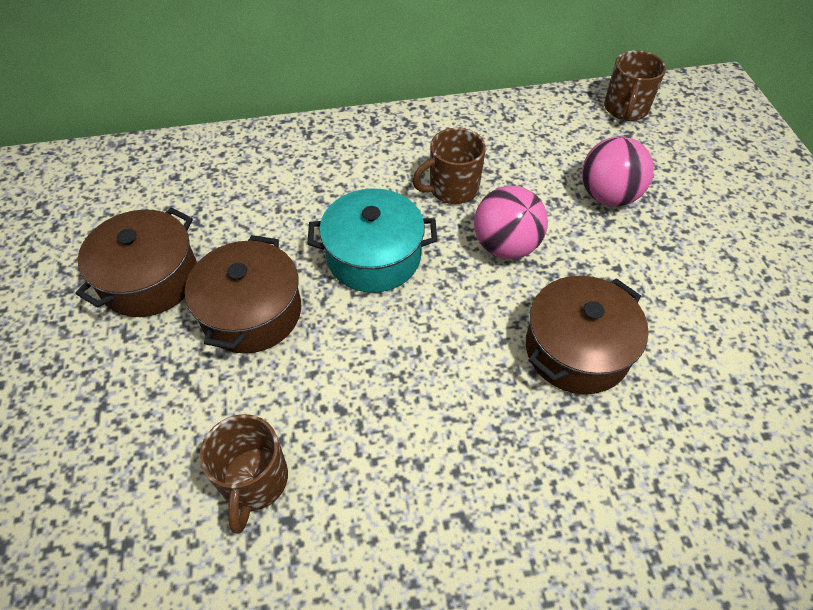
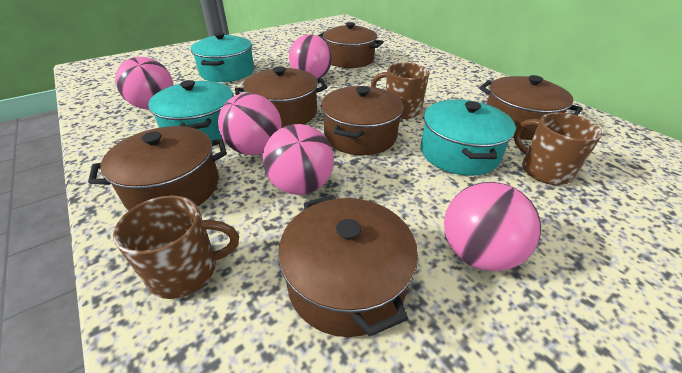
brown pot: [75,207,197,317] [185,235,301,354] [526,275,649,394] = 3 -> [88,126,227,210] [235,66,327,128] [278,195,418,337] [318,22,384,68] [321,86,403,156] [479,75,583,140] = 6
pink ball: [474,186,548,259] [582,136,654,206] = 2 -> [115,57,174,109] [218,93,282,155] [263,124,334,195] [289,34,332,79] [444,182,541,271] = 5
turquoise pot: [307,188,437,293] = 1 -> [148,80,233,141] [191,32,254,82] [421,100,516,176] = 3

